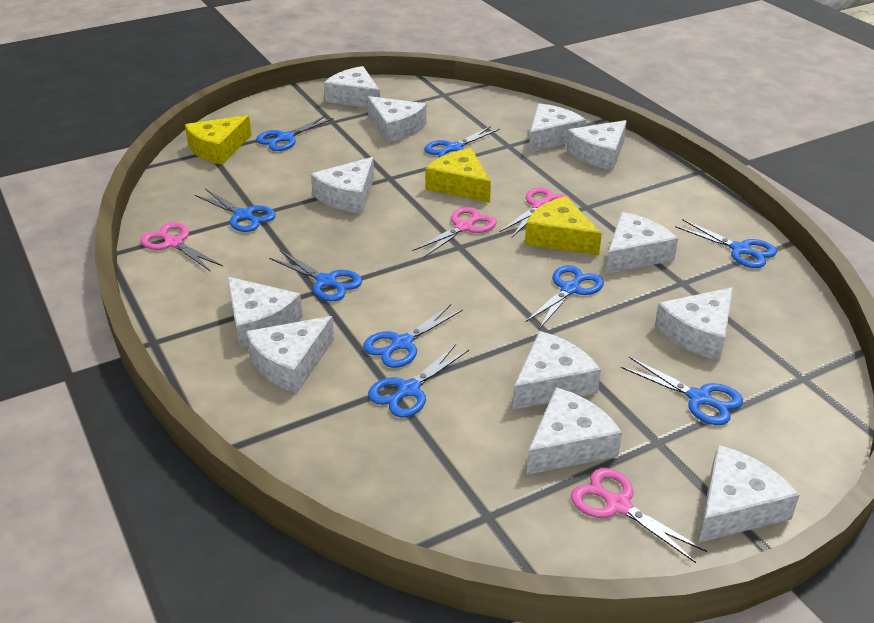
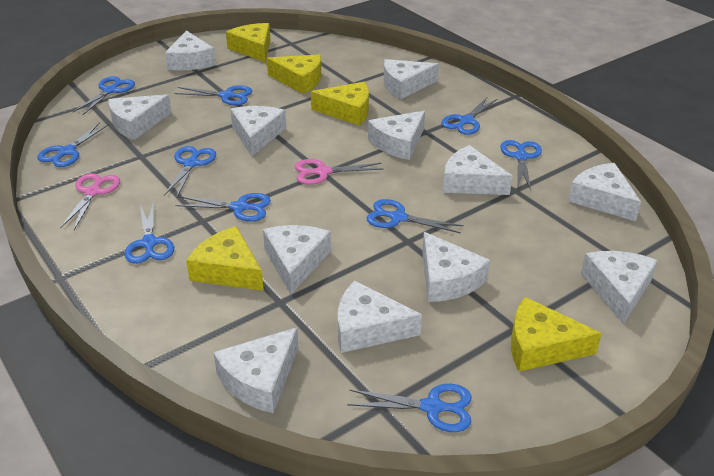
blue scissors: [195,189,276,232] [256,115,334,151] [269,250,362,301] [363,304,463,368] [368,344,469,417] [424,126,500,158] [526,265,604,329] [621,357,743,425] [675,220,777,268] = 9 -> [37,122,109,167] [73,76,135,115] [125,201,174,264] [164,146,216,197] [174,85,252,105] [175,193,271,221] [347,384,472,432] [367,199,464,233] [441,98,497,135] [500,140,542,190] = 10
pink scissors: [140,222,223,272] [412,207,497,258] [500,187,571,237] [571,468,707,563] = 4 -> [60,173,120,230] [295,159,384,185] = 2
yellow cheese: [185,115,252,165] [425,148,491,203] [525,196,602,255] = 3 -> [186,226,264,291] [226,23,270,62] [267,54,321,94] [311,82,369,126] [511,297,602,372] = 5

